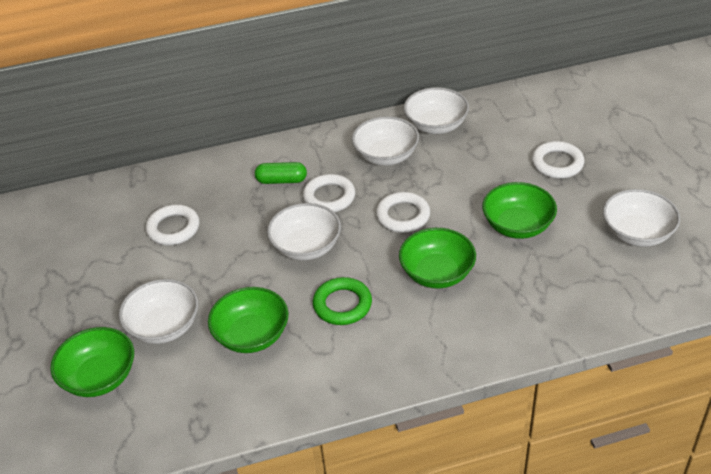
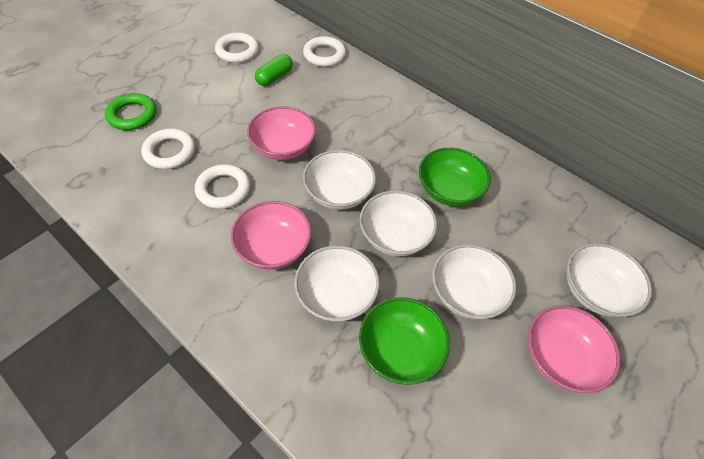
green bowl: [51,327,134,397] [208,287,288,353] [399,228,476,288] [482,182,557,239] = 4 -> [359,297,450,385] [419,148,491,206] = 2
pink bowl: none = 0 -> [231,201,312,270] [247,106,316,160] [528,305,621,393] = 3

